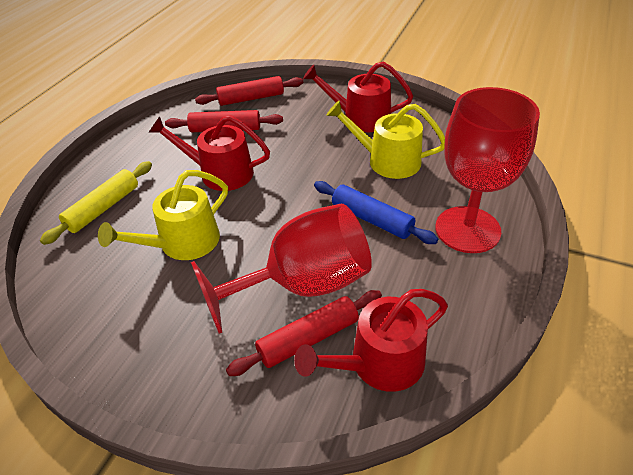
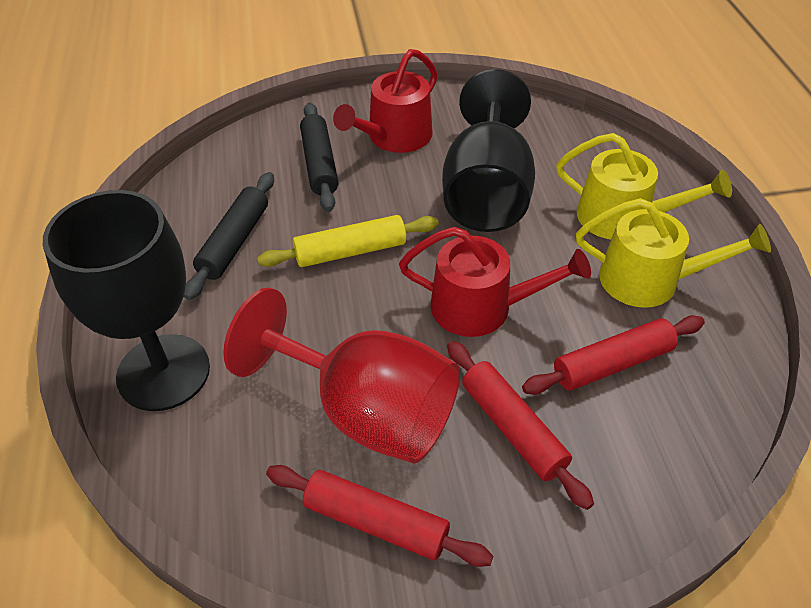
black goblet: none = 0 -> [43,190,210,411] [442,69,535,232] = 2
black rolling pin: none = 0 -> [184,172,274,300] [300,103,339,212] = 2
blue rolling pin: [314,181,438,244] = 1 -> none = 0
red goblet: [191,204,372,334] [435,87,540,253] = 2 -> [223,288,460,464] = 1
red watering can: [148,115,270,191] [294,289,448,392] [303,62,413,132] = 3 -> [333,49,438,153] [399,227,591,337] = 2

